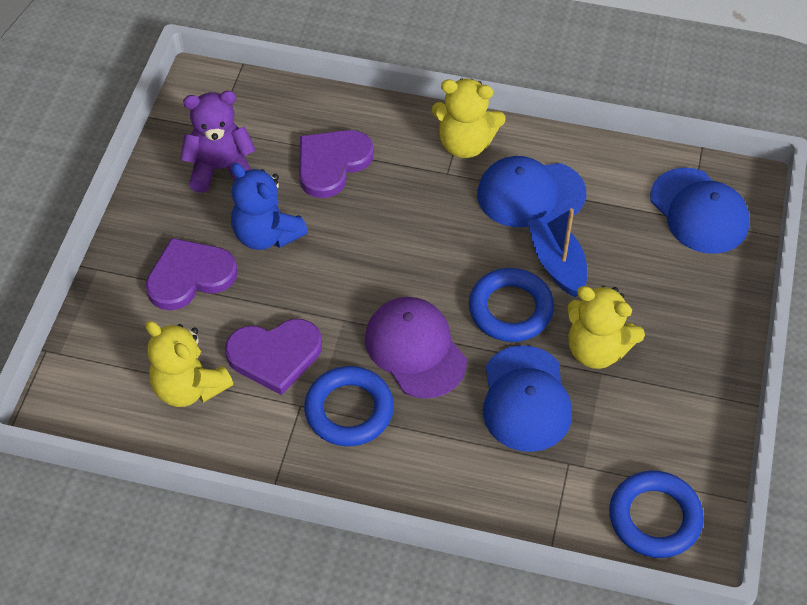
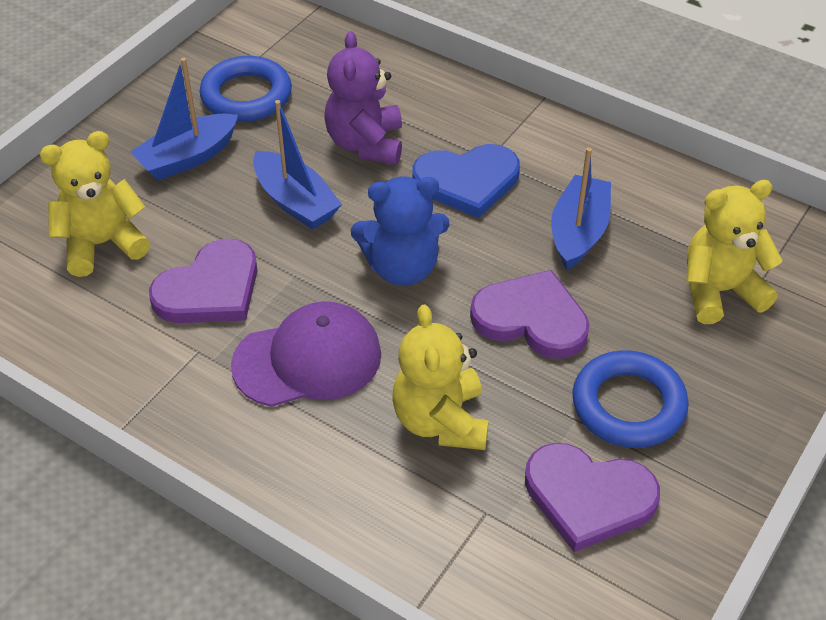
blue boat: [527,208,587,297] = 1 -> [130,58,238,180] [253,100,342,230] [551,147,611,270] = 3
blue cap: [477,156,586,227] [483,345,572,452] [650,168,750,254] = 3 -> none = 0
blue heart: none = 0 -> [412,144,520,218] = 1
blue ring: [304,366,394,446] [469,268,554,342] [609,471,704,558] = 3 -> [200,56,292,122] [572,350,689,448] = 2

